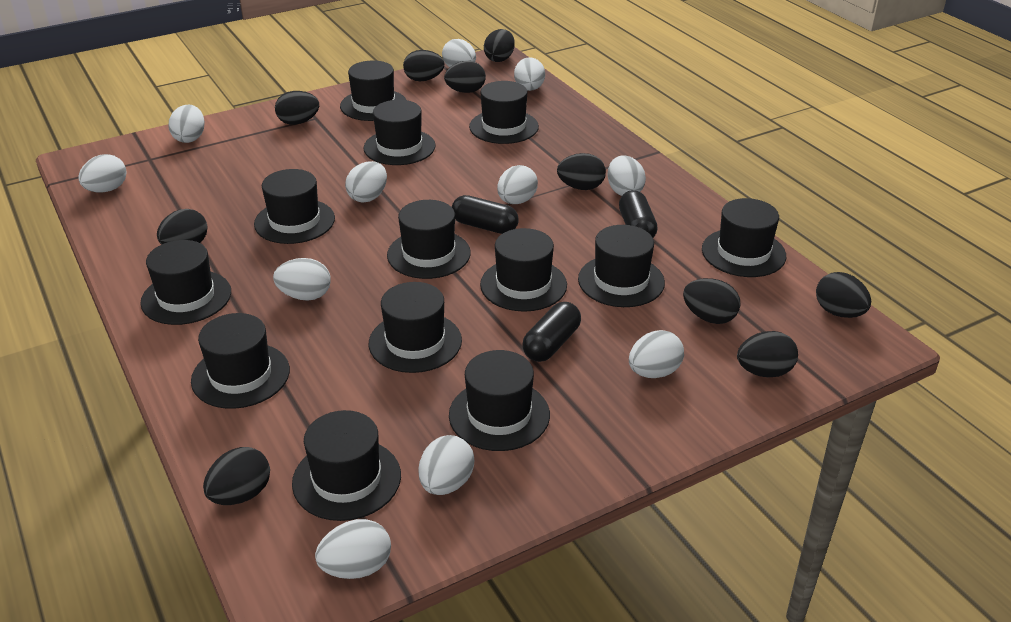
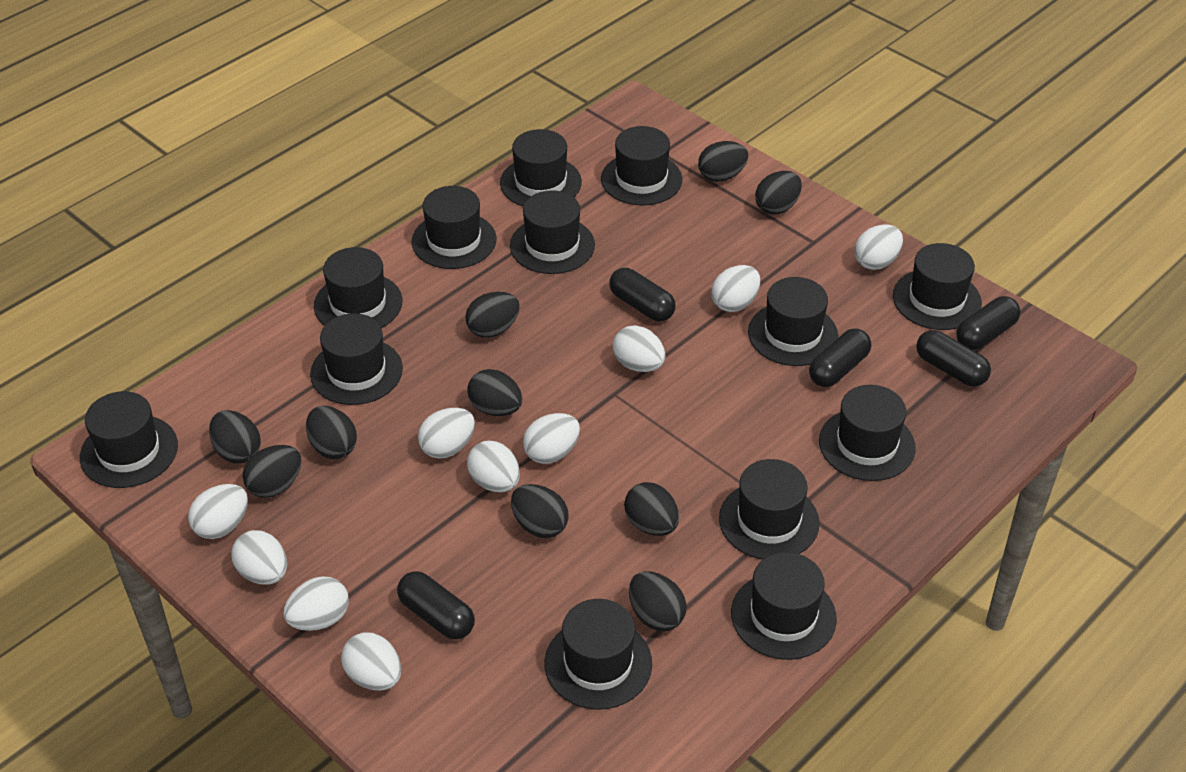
black capsule: [452,195,519,234] [522,302,581,362] [619,190,658,238] = 3 -> [397,571,475,639] [609,268,676,322] [809,328,871,387] [916,330,991,387] [956,296,1021,350] = 5
white egg: [78,154,127,193] [168,105,205,143] [273,258,331,301] [315,519,391,579] [345,161,387,203] [419,435,474,495] [442,39,476,67] [497,165,538,204] [514,57,545,91] [607,155,646,196] [629,330,684,378] = 11 -> [188,484,248,539] [231,530,287,585] [284,576,349,631] [341,632,401,690] [418,408,475,459] [467,441,520,492] [523,413,580,464] [613,325,665,372] [711,265,760,312] [854,225,903,270] = 10

